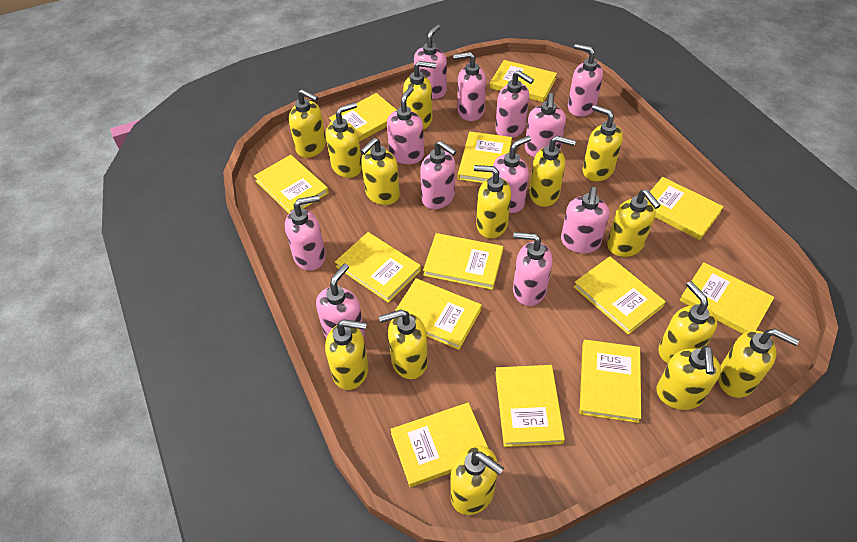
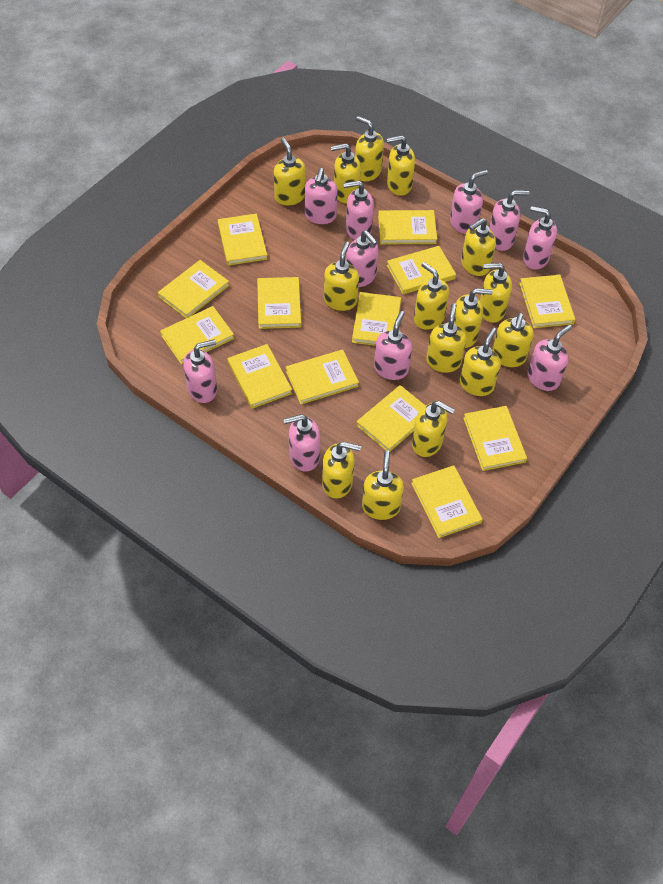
pink soap dispenser: [285,195,326,271] [316,263,365,338] [387,86,424,164] [414,25,447,99] [420,141,456,209] [453,52,486,121] [492,135,531,213] [495,70,534,138] [513,232,552,306] [525,93,566,157] [561,187,609,253] [568,44,603,117] = 12 -> [183,339,217,403] [283,414,320,472] [305,168,338,224] [343,181,374,240] [346,230,378,287] [374,311,412,380] [450,170,488,234] [489,190,530,251] [523,206,557,269] [527,325,572,391] = 10
yellow soap dispenser: [289,89,326,158] [325,319,369,390] [326,102,362,178] [361,138,400,205] [379,309,428,379] [403,61,436,130] [450,446,504,515] [474,165,511,239] [529,136,576,207] [583,105,623,181] [607,189,661,257] [656,345,721,410] [658,281,717,363] [718,329,799,398] = 14 -> [274,138,306,205] [322,442,361,499] [324,242,359,311] [331,143,361,204] [355,116,384,181] [362,450,404,520] [387,135,415,196] [412,401,455,457] [414,262,449,329] [426,303,467,373] [454,288,493,348] [460,328,501,396] [461,218,496,276] [480,263,512,323] [492,313,534,367] = 15

